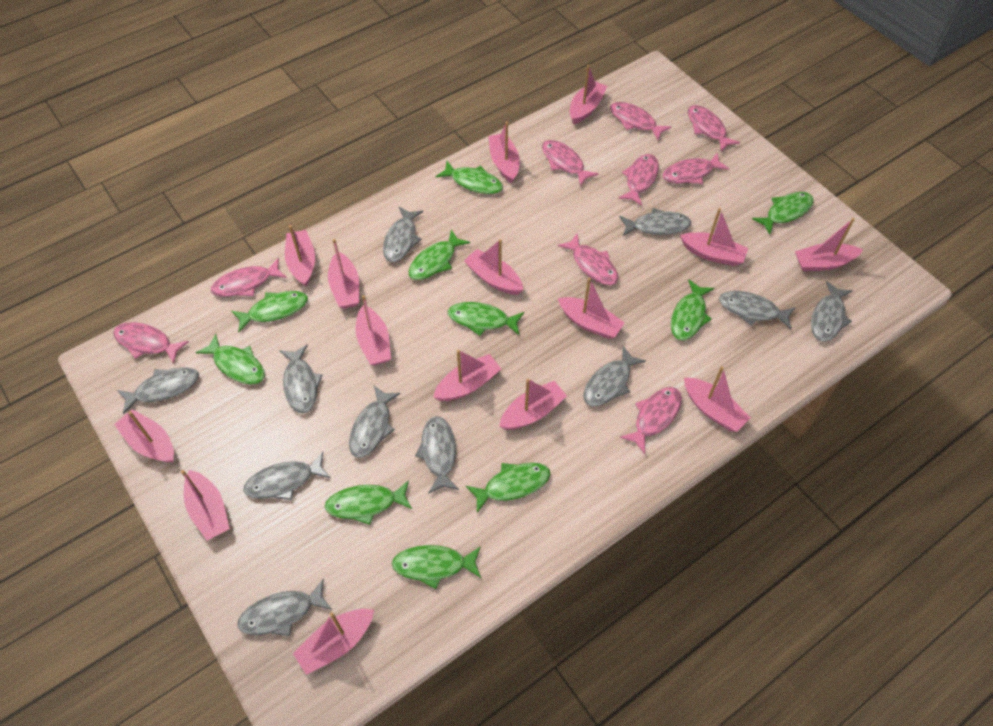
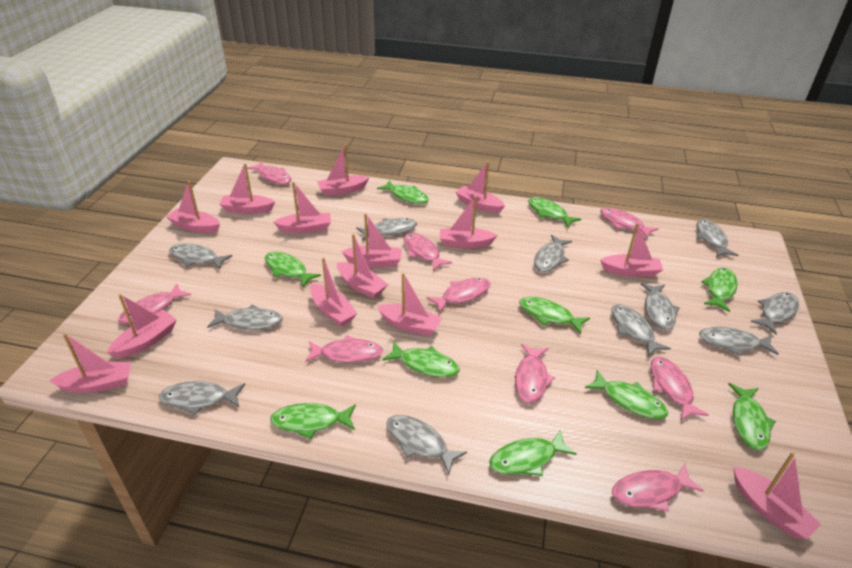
pink boat: [114,409,174,462] [181,470,230,541] [285,225,315,286] [293,609,374,675] [328,239,359,309] [356,295,391,365] [433,350,501,401] [464,239,523,295] [488,122,520,183] [499,379,567,430] [558,278,625,339] [570,65,607,124] [680,208,748,266] [684,366,750,432] [795,218,863,271] = 15 -> [49,333,131,393] [107,294,177,359] [166,181,220,233] [219,163,275,214] [274,182,331,233] [310,257,357,327] [317,144,369,196] [337,234,388,299] [341,213,402,267] [377,273,442,336] [440,196,498,248] [455,161,505,213] [600,223,663,277] [733,452,821,539] = 14

